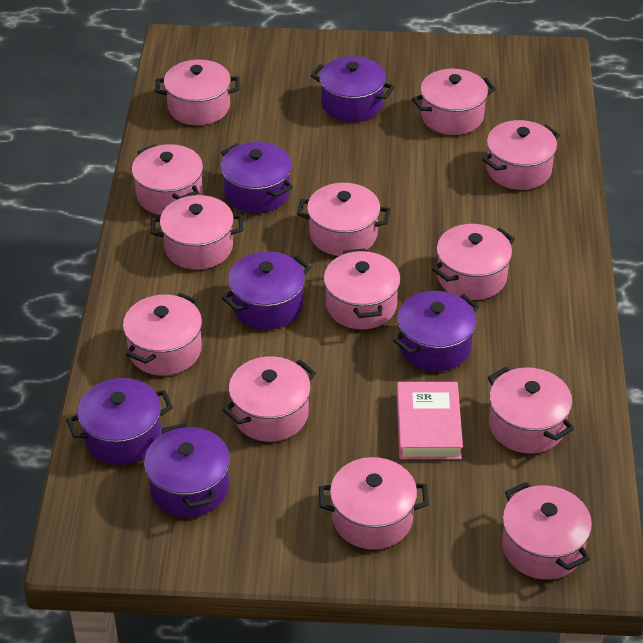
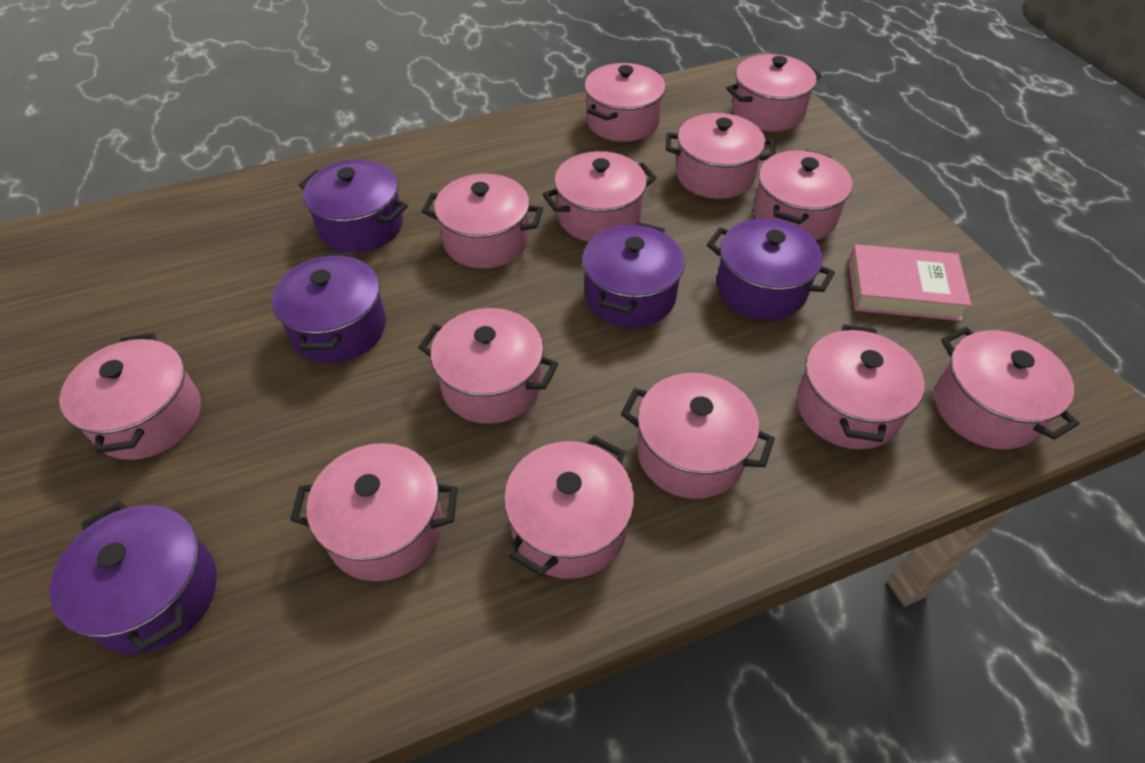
purple pot: [66,378,173,465] [144,423,230,517] [221,142,293,213] [222,251,311,329] [311,56,395,122] [393,291,479,372] = 6 -> [50,501,217,654] [272,253,386,363] [299,160,408,253] [582,222,685,328] [707,218,835,320] = 5

